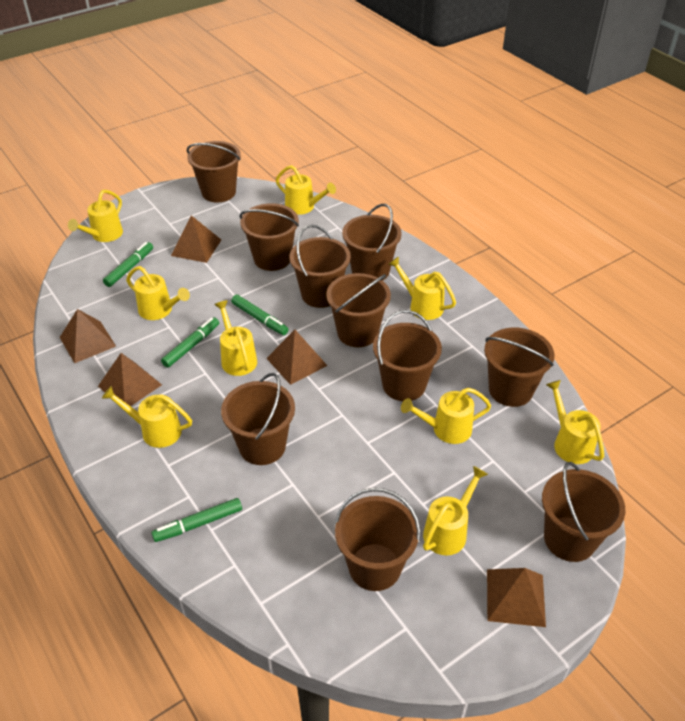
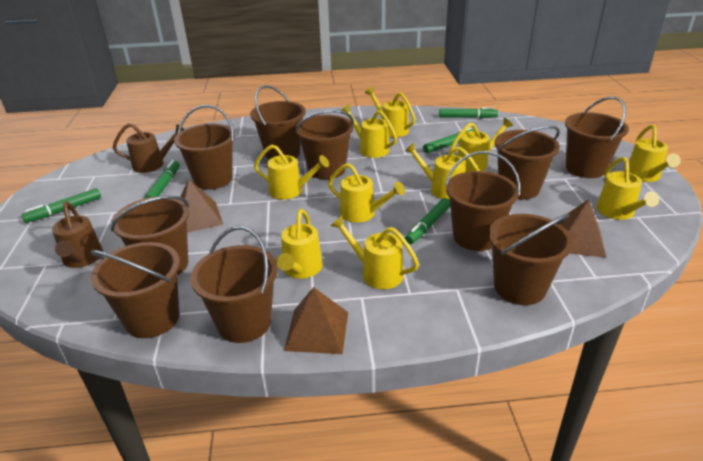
brown pyramid: [60,309,116,363] [98,353,162,406] [171,215,221,263] [266,330,327,385] [487,568,546,627] = 5 -> [180,180,223,233] [284,287,348,354] [560,199,606,258] = 3
brown watering can: none = 0 -> [52,201,103,268] [113,123,185,173] = 2
green marker: [103,242,153,287] [152,498,242,542] [161,317,219,368] [231,295,289,335] = 4 -> [21,188,101,223] [145,160,180,198] [405,198,450,244] [423,128,474,153] [439,107,498,118] = 5
yellow watering can: [68,190,123,242] [102,386,192,448] [126,266,190,320] [214,300,257,376] [276,165,336,215] [388,256,456,320] [401,388,491,444] [423,466,488,556] [546,380,604,464] = 9 -> [254,145,329,200] [277,209,323,279] [328,163,405,223] [331,216,419,289] [341,104,397,158] [365,87,416,137] [405,142,479,200] [449,118,513,172] [596,157,659,220] [629,125,681,182] = 10

